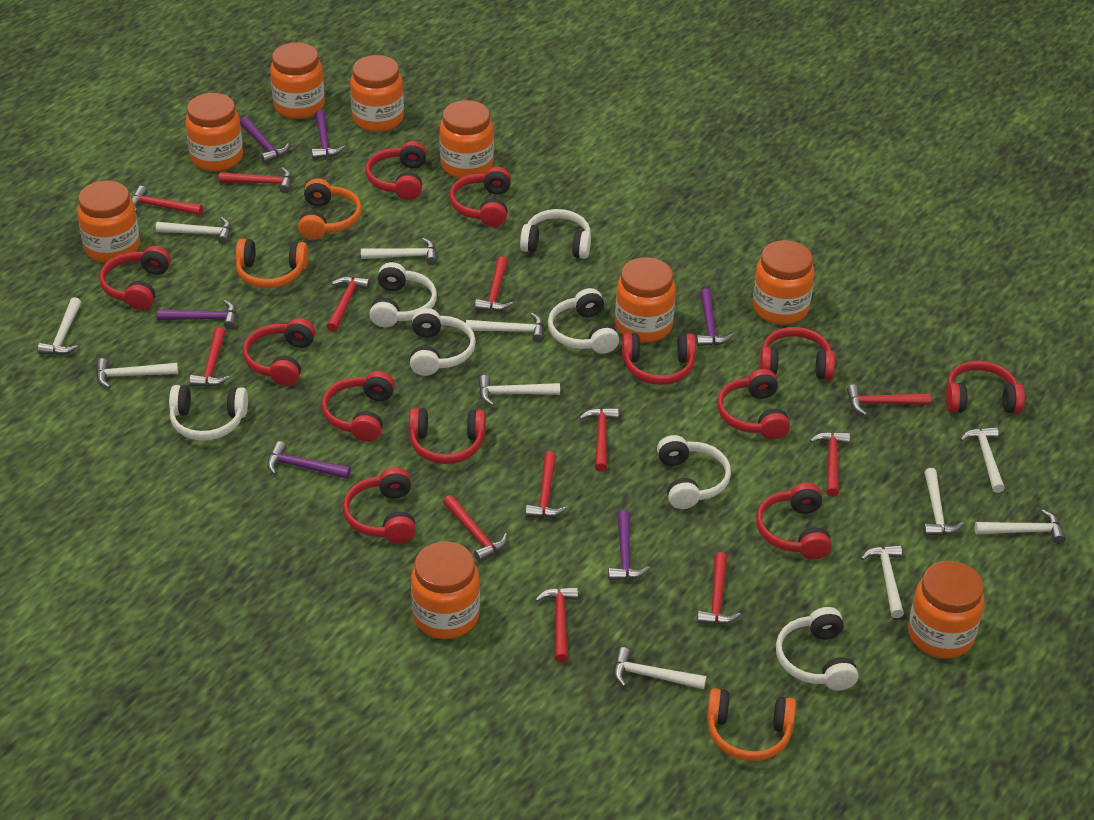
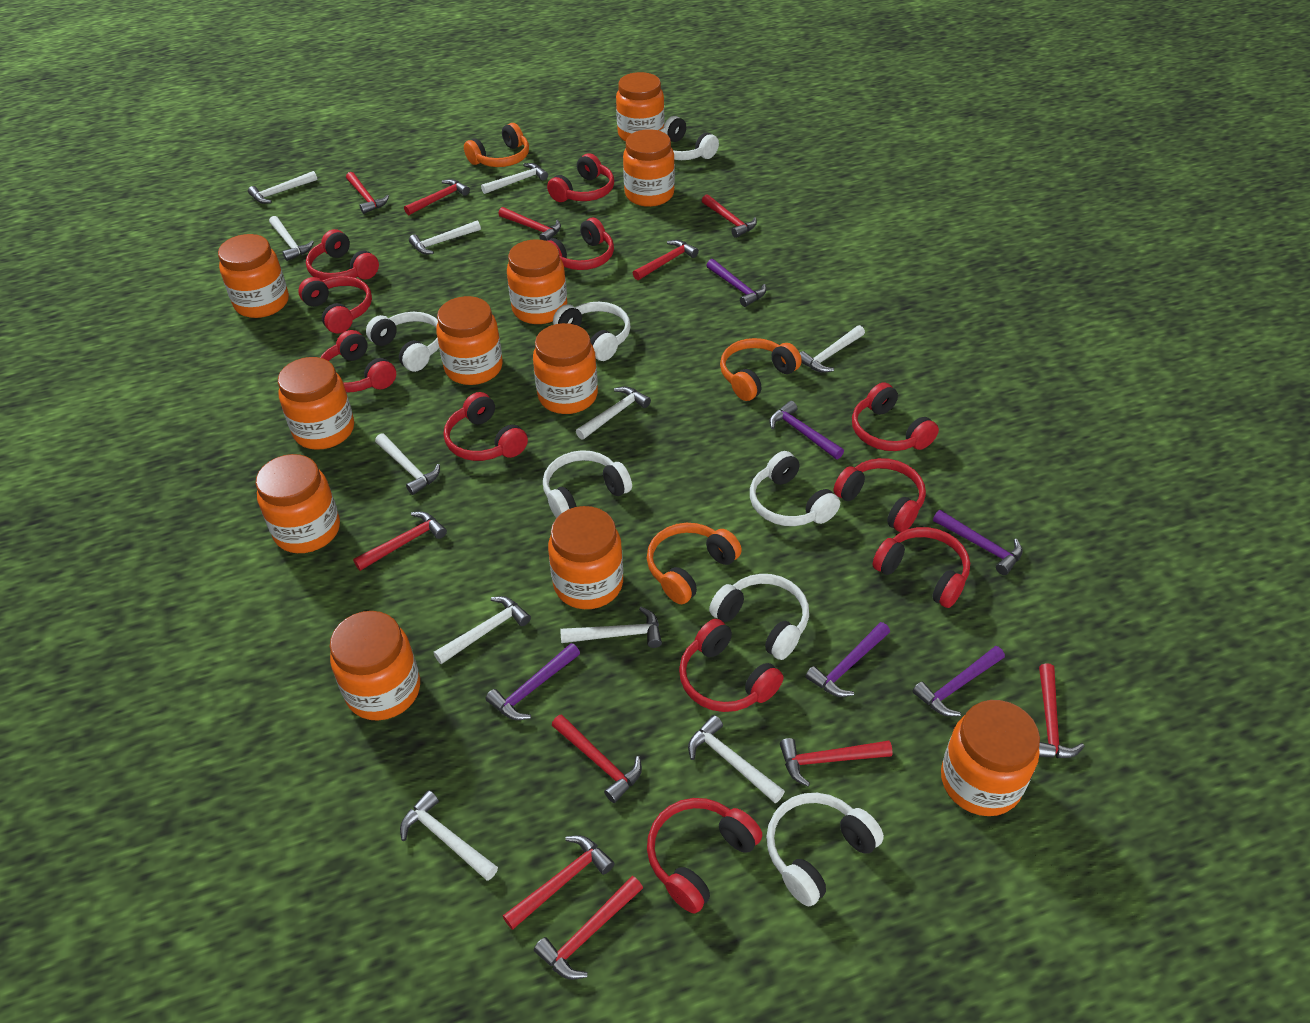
orange jar: [77,180,140,263] [185,93,243,172] [270,42,325,119] [350,55,404,132] [411,542,480,639] [439,100,494,179] [615,257,676,343] [753,240,815,325] [908,561,984,658] = 9 -> [218,234,289,318] [256,454,340,553] [278,357,354,450] [330,611,420,721] [436,296,503,385] [507,239,567,324] [533,323,598,414] [548,506,623,609] [616,72,664,142] [623,129,675,207] [941,700,1040,816] = 11
red hammer: [132,186,203,215] [189,327,230,387] [219,167,292,193] [327,276,370,332] [443,495,508,562] [475,256,513,311] [525,451,567,518] [535,587,578,663] [580,408,619,472] [697,552,741,625] [810,432,850,497] [847,385,931,416] = 12 -> [346,172,389,214] [353,512,447,571] [404,179,470,215] [498,207,561,241] [503,835,614,930] [534,876,643,980] [552,714,642,803] [633,240,699,280] [702,194,757,238] [780,738,893,786] [1039,663,1085,758] = 11
red headphones: [99,246,171,310] [243,318,315,386] [322,371,395,442] [343,467,416,543] [366,141,427,200] [409,408,486,464] [449,167,511,227] [622,333,696,385] [717,369,790,439] [756,483,832,559] [760,327,835,380] [946,361,1025,414] = 12 -> [298,276,372,333] [306,229,379,280] [320,330,396,392] [444,392,528,461] [547,153,614,202] [547,218,614,270] [647,798,762,914] [679,619,783,712] [833,458,926,532] [852,382,939,451] [873,527,970,608] = 11

